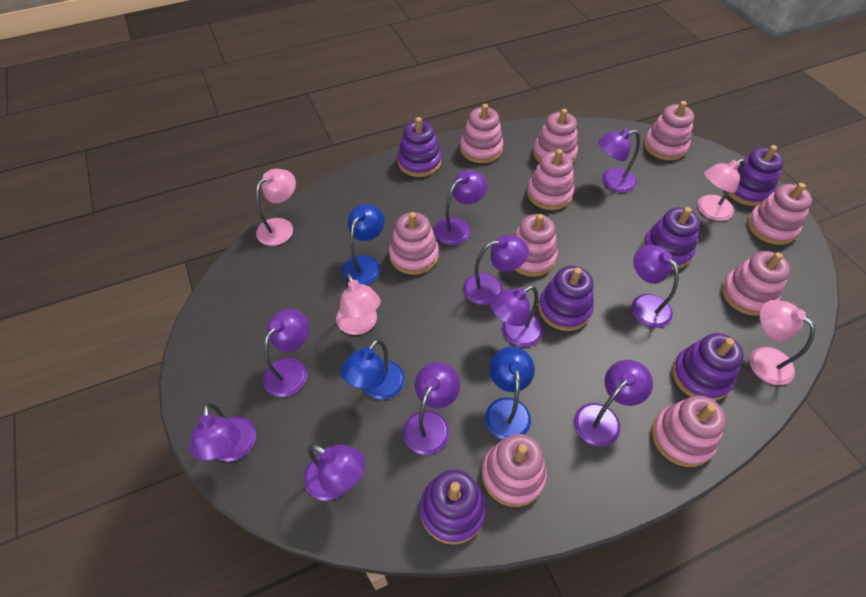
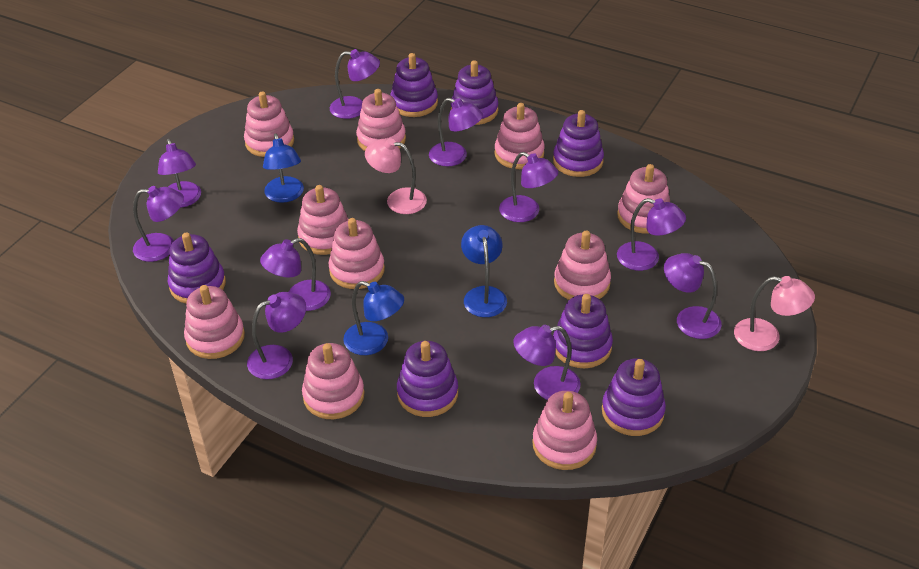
pink lamp: [256,169,296,246] [336,273,381,335] [697,159,745,221] [749,300,815,385] = 4 -> [365,138,427,214] [734,276,815,351] = 2
purple stacking toy: [398,117,441,177] [420,470,486,545] [538,266,594,331] [642,207,700,270] [672,333,744,401] [728,145,784,206] = 6 -> [168,233,226,304] [390,53,438,117] [397,341,458,417] [451,60,498,125] [553,110,604,177] [553,294,613,368] [602,358,666,436] = 7

